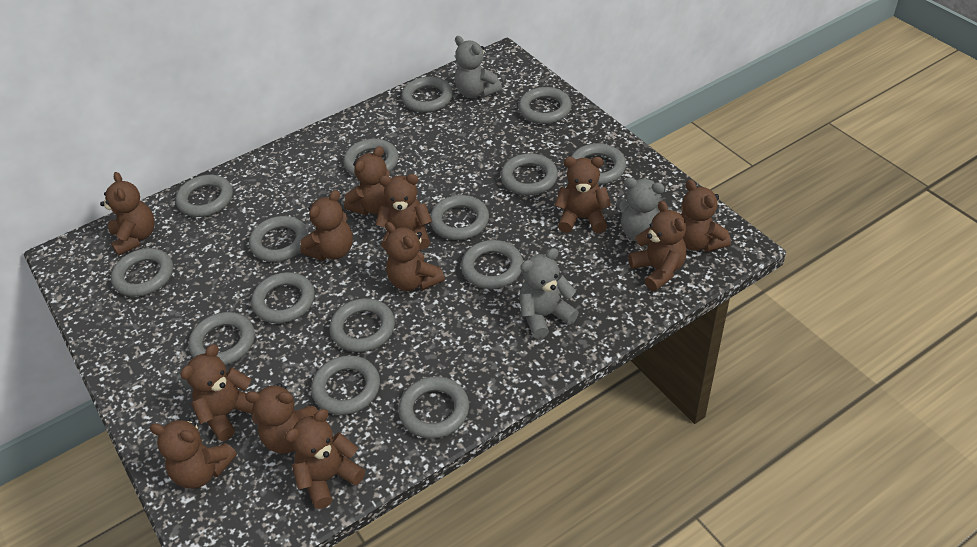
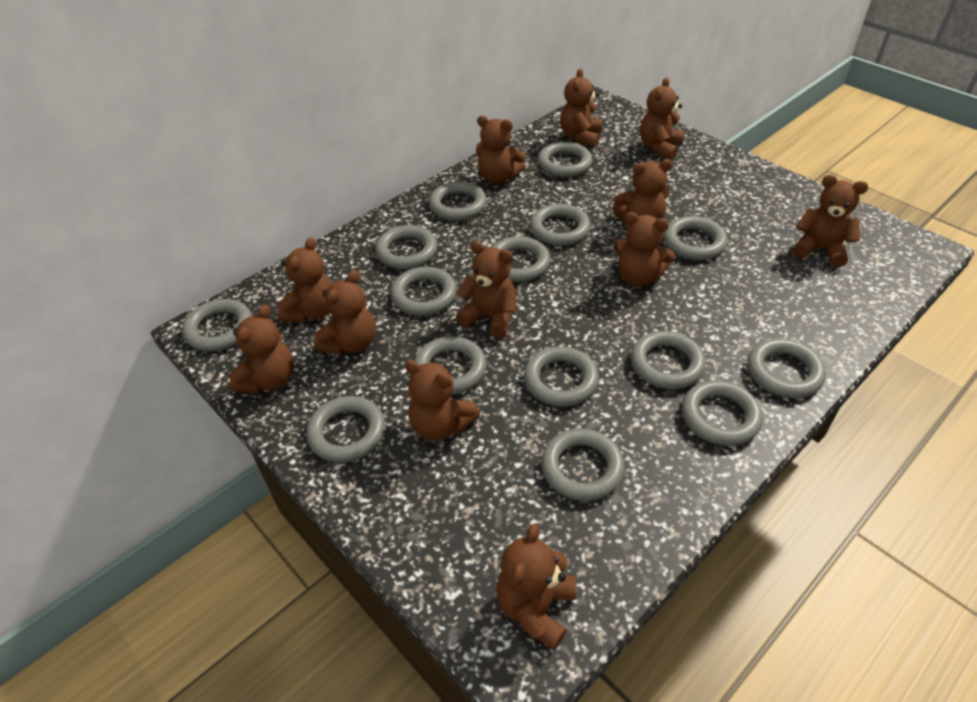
grey teddy bear: [455,36,502,98] [519,248,579,339] [616,178,672,242] = 3 -> none = 0

